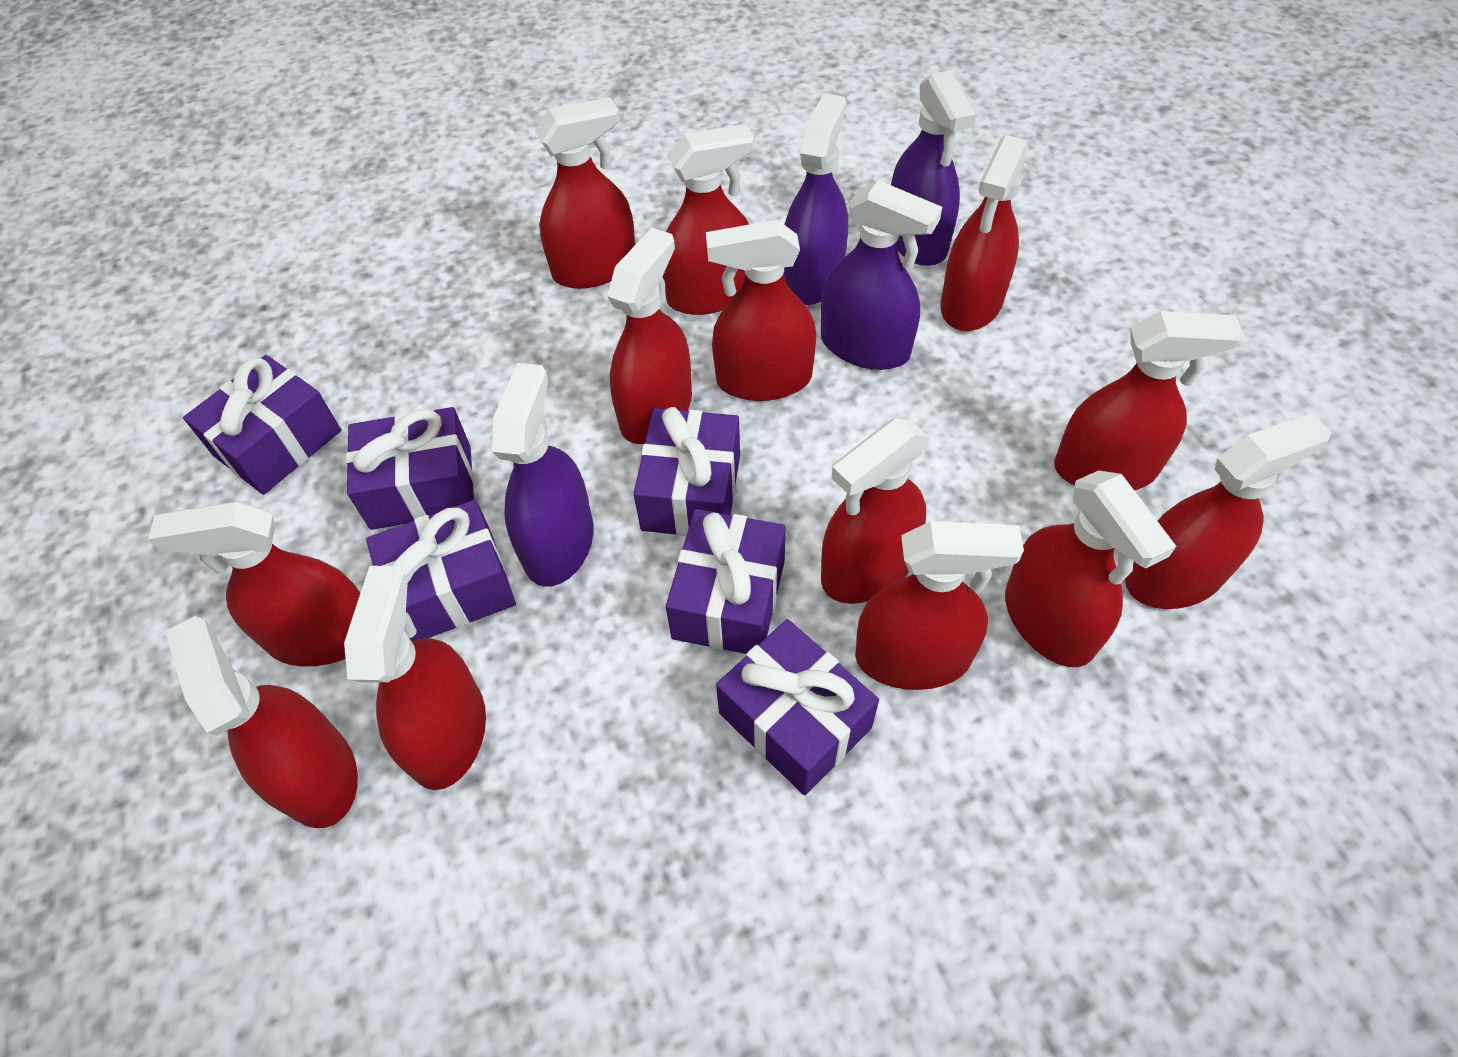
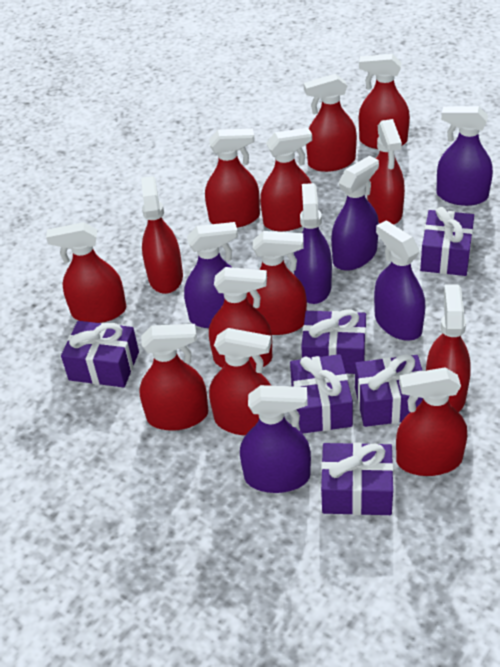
purple spray bottle: [492,363,593,587] [784,93,848,305] [821,180,942,370] [891,70,976,266] = 4 -> [184,222,238,328] [240,385,311,493] [294,183,332,304] [331,156,379,271] [374,220,425,341] [436,106,493,206] = 6

